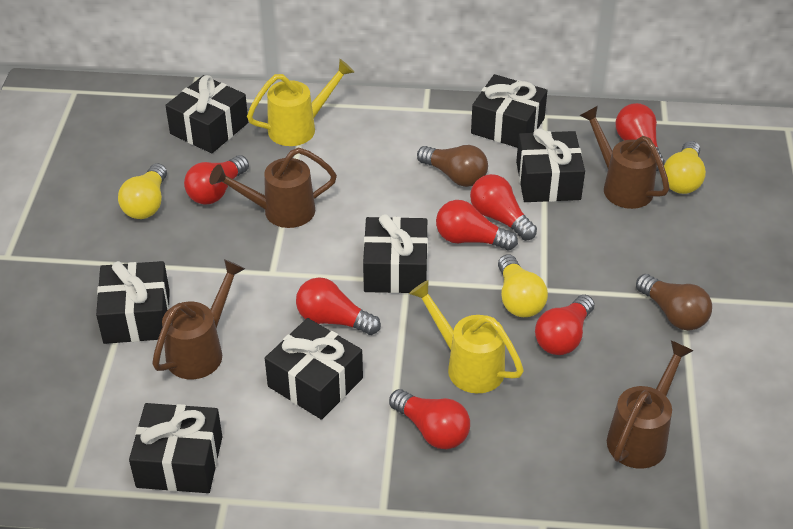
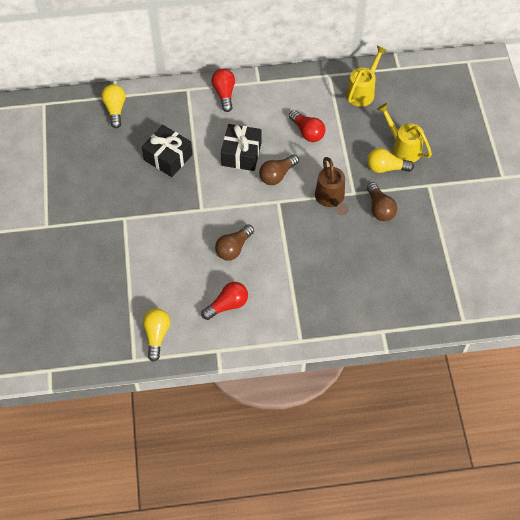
black gift: [96,261,170,344] [129,403,222,493] [165,75,248,153] [265,318,363,420] [363,214,428,293] [471,74,548,148] [516,129,585,202] = 7 -> [142,125,193,177] [221,124,262,171] = 2
brown light bulb: [417,145,488,187] [636,274,712,330] = 2 -> [215,224,254,261] [259,154,299,185] [367,182,397,221] = 3
brown watering can: [152,259,245,379] [209,147,337,228] [579,106,670,209] [607,340,693,469] = 4 -> [315,157,349,215] = 1
red light bulb: [184,155,249,205] [296,277,381,335] [389,389,470,449] [436,200,518,250] [470,174,537,241] [535,295,594,355] [615,103,665,171] = 7 -> [201,282,248,320] [211,68,235,112] [289,110,325,142] = 3

